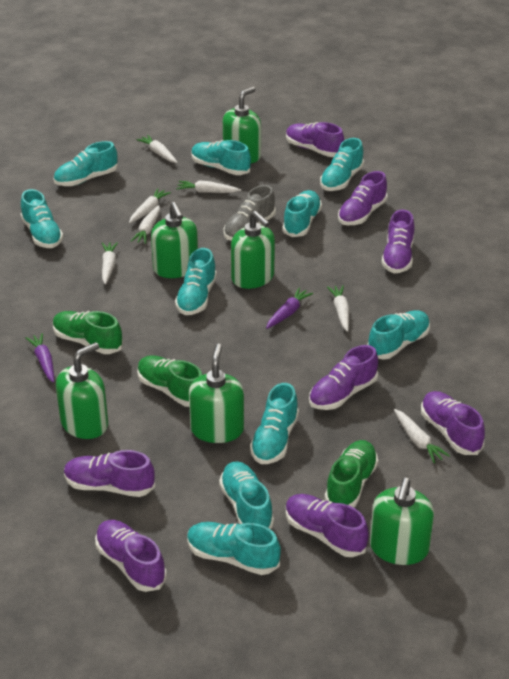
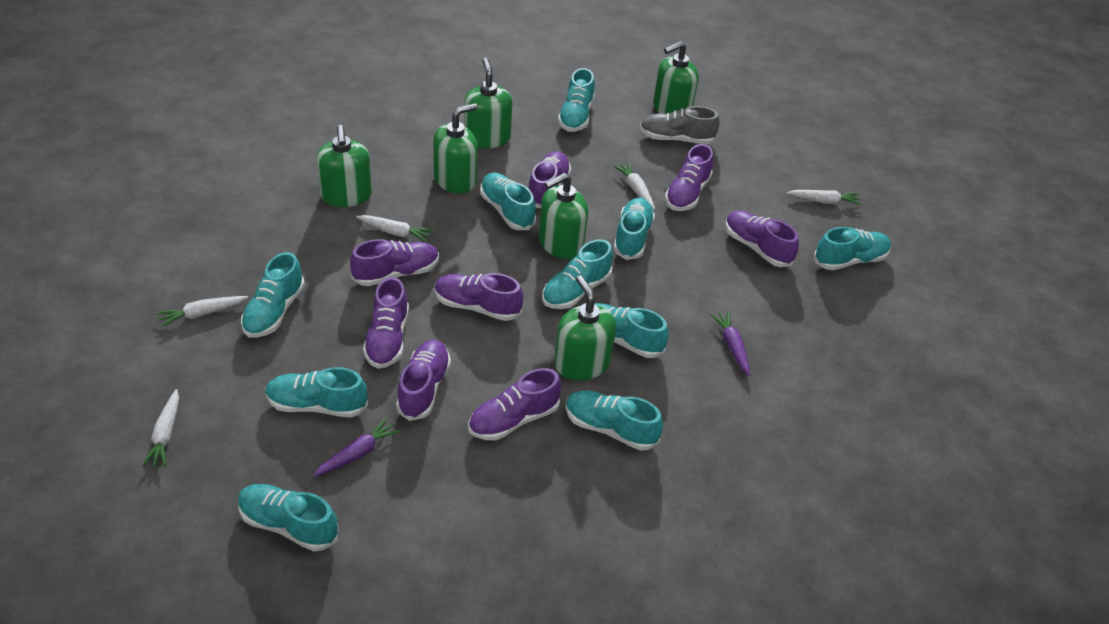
green shoe: [53,311,123,354] [137,355,203,407] [325,440,378,507] = 3 -> none = 0
white carrot: [102,242,118,285] [129,189,171,223] [131,205,160,244] [136,135,178,163] [176,180,241,193] [327,285,349,332] [394,409,450,463] = 7 -> [142,389,179,467] [157,296,248,327] [356,215,434,242] [614,162,655,210] [787,190,861,205] = 5

